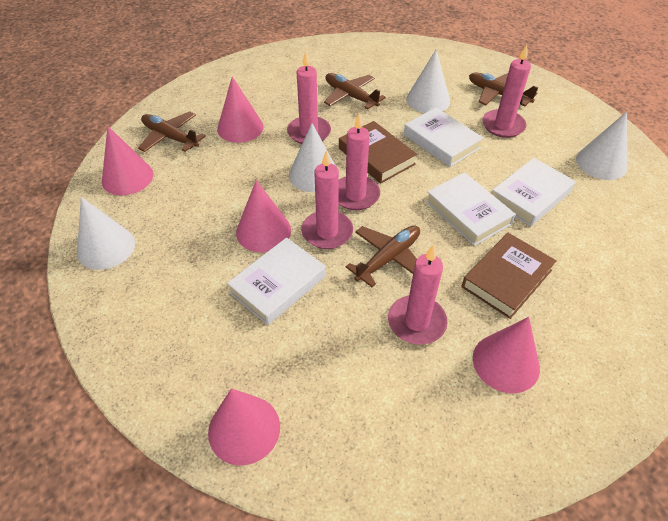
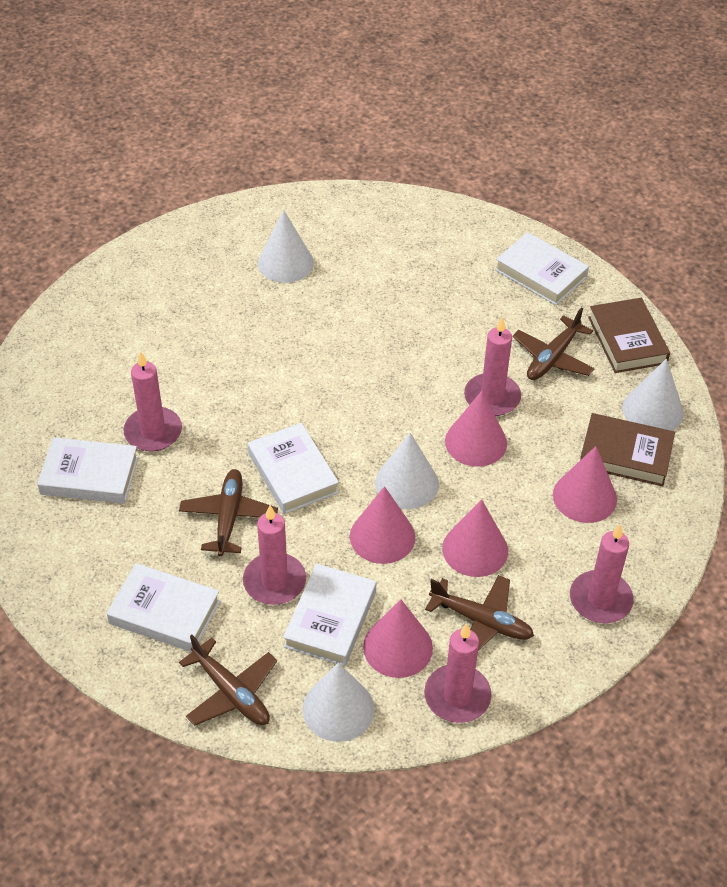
white book: [227,238,326,325] [404,107,483,167] [425,172,516,246] [492,158,576,226] = 4 -> [37,437,139,504] [106,563,220,652] [248,423,339,514] [283,563,376,666] [495,232,589,305] = 5

